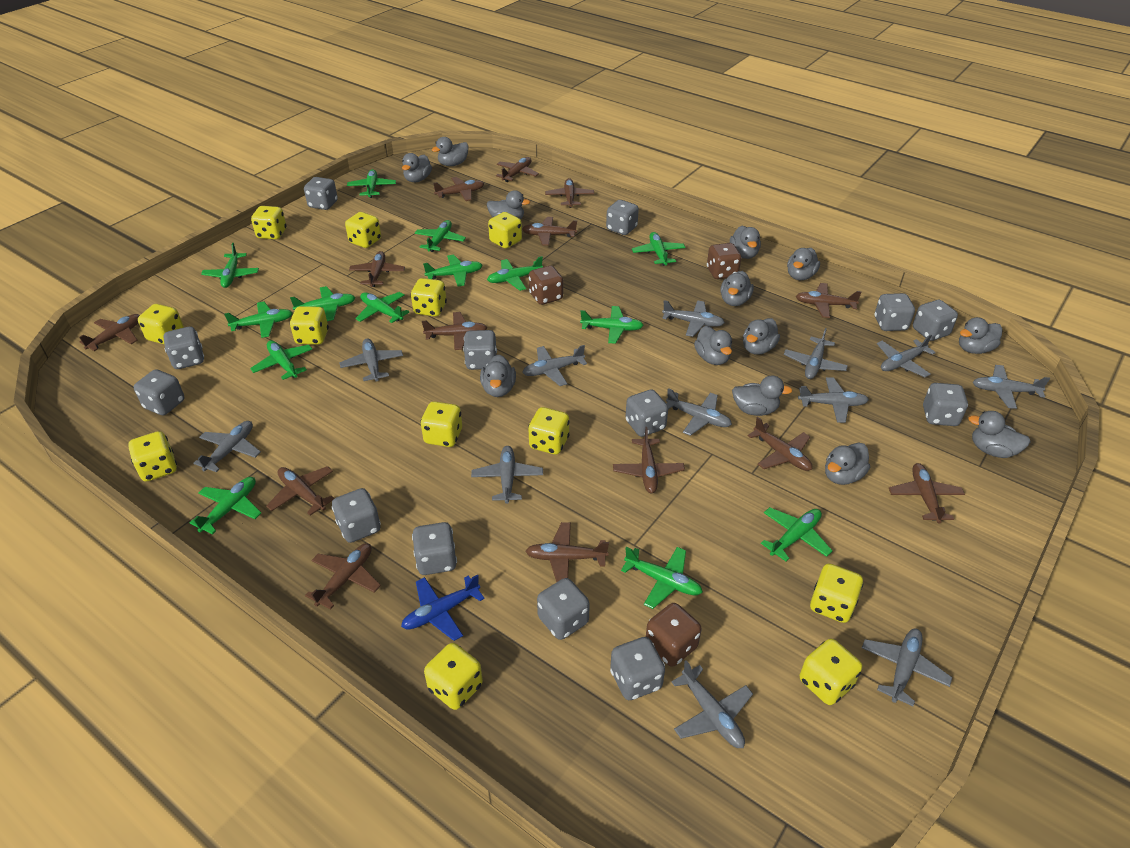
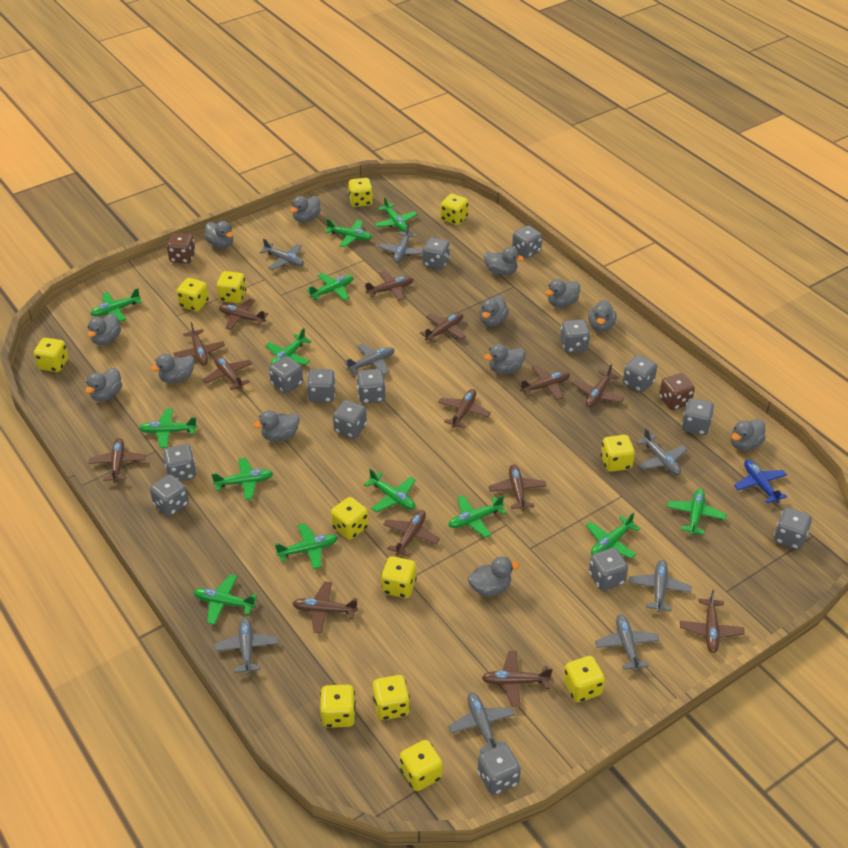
brown dice: [529,266,563,305] [646,603,702,667] [707,243,741,279] = 3 -> [167,233,196,264] [659,373,695,410] = 2
green plane: [190,477,261,534] [201,243,259,288] [224,302,293,338] [250,340,312,380] [290,286,356,321] [347,169,396,198] [355,292,409,323] [414,220,466,252] [423,255,483,287] [487,256,543,291] [580,306,644,344] [621,547,703,609] [632,232,686,266] [761,507,832,561] = 14 -> [91,288,142,322] [139,409,198,448] [194,574,257,625] [211,458,273,500] [265,328,312,365] [275,523,338,569] [306,273,353,300] [325,219,372,247] [364,469,416,512] [374,197,418,232] [448,495,507,538] [586,512,640,559] [667,489,726,535] = 13
grey dice: [134,369,185,415] [164,327,204,369] [304,177,338,210] [332,488,381,543] [412,522,457,575] [463,330,497,370] [537,578,590,640] [606,200,639,235] [610,637,665,700] [626,389,668,437] [874,293,915,331] [913,300,958,341] [923,383,968,426] = 13 -> [150,474,189,516] [163,444,197,481] [269,356,303,394] [307,369,335,402] [333,400,367,438] [356,369,386,404] [422,238,450,270] [478,744,521,795] [512,225,542,258] [560,319,590,353] [589,548,628,591] [623,355,657,392] [681,398,714,435] [774,507,812,550] = 14
grey plane: [193,421,261,472] [339,339,403,382] [471,446,543,504] [522,345,587,386] [662,300,725,337] [666,388,732,436] [671,660,753,748] [784,328,848,379] [798,377,869,423] [862,629,952,706] [877,334,936,377] [973,365,1050,409] = 12 -> [214,617,279,675] [260,238,304,270] [344,343,395,375] [379,224,423,263] [448,692,515,753] [595,614,660,671] [629,560,692,612] [636,428,687,475] = 8

